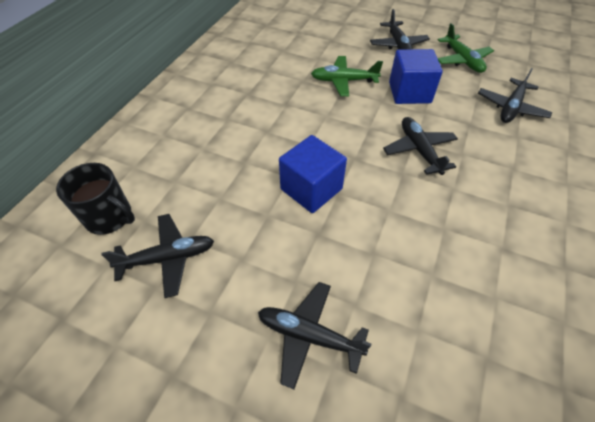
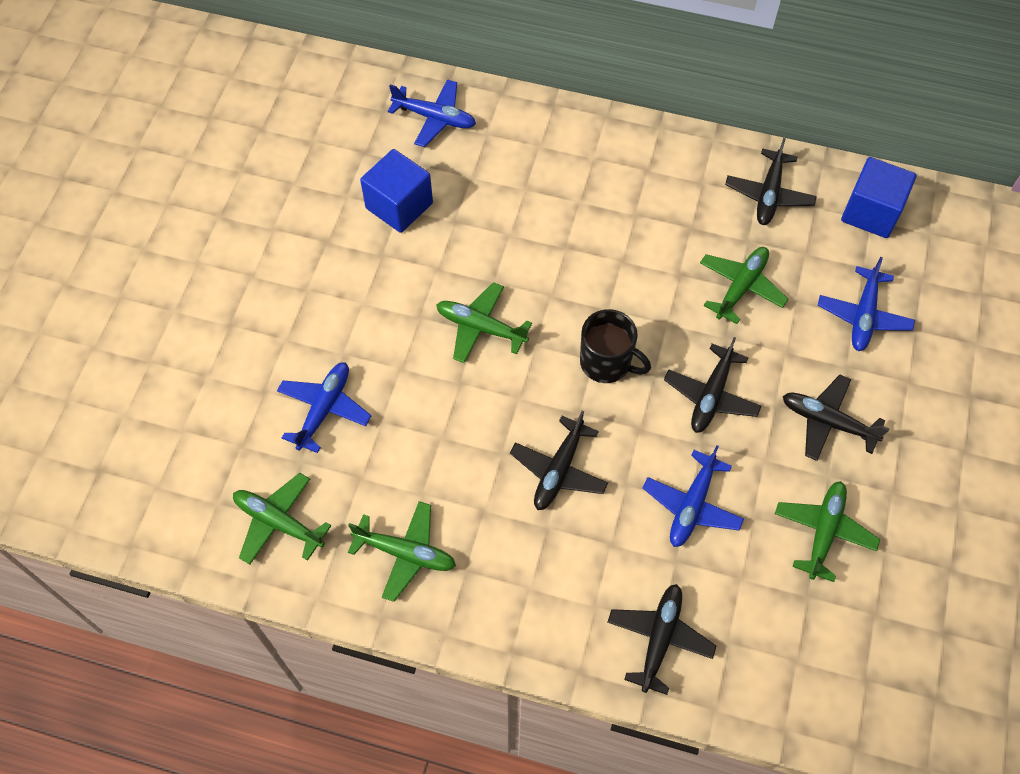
blue plane: none = 0 -> [277,362,371,453] [388,79,476,147] [643,445,744,547] [818,257,915,351] = 4
green plane: [311,56,383,96] [438,23,494,73] = 2 -> [233,473,332,565] [348,501,456,602] [436,282,532,363] [700,247,789,324] [775,481,880,582] = 5

